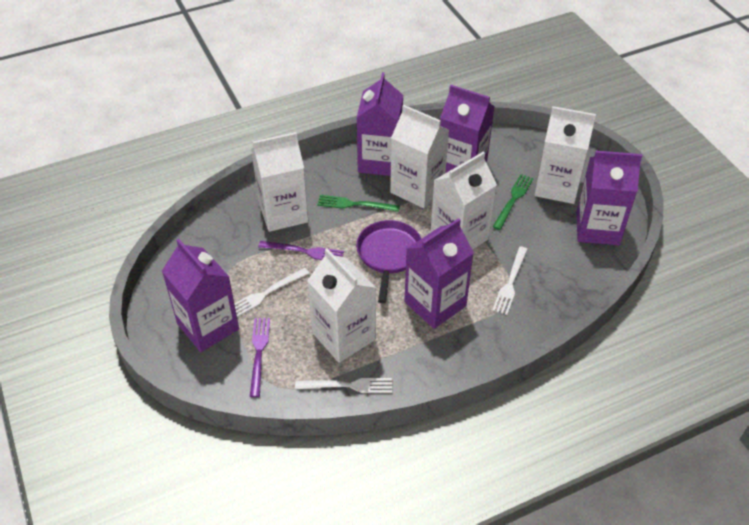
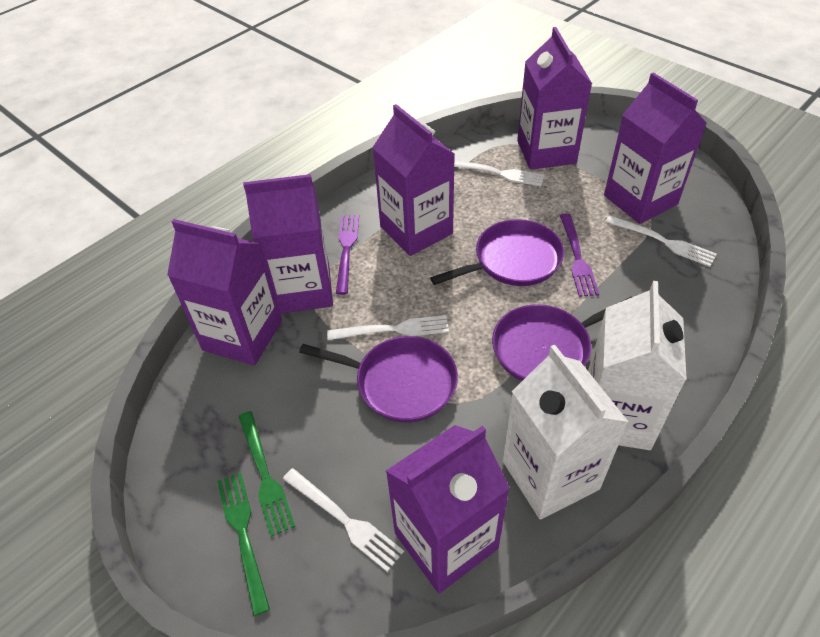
purple carton: [162,239,239,352] [357,72,403,176] [404,218,474,329] [440,85,495,173] [576,151,642,245] = 5 -> [167,219,282,365] [243,174,333,314] [372,104,455,256] [386,425,510,593] [517,27,592,170] [604,72,707,224] = 6
purple pan: [356,220,422,303] = 1 -> [299,336,458,423] [430,219,564,286] [492,296,632,381] = 3
white carton: [251,132,308,232] [307,249,376,363] [390,105,449,208] [430,152,497,250] [534,106,596,204] = 5 -> [503,345,629,520] [588,281,687,450] = 2
white fork: [234,268,309,317] [295,378,392,393] [492,246,528,315] = 3 -> [283,468,404,572] [327,315,449,340] [454,160,545,186] [605,215,717,267] = 4

